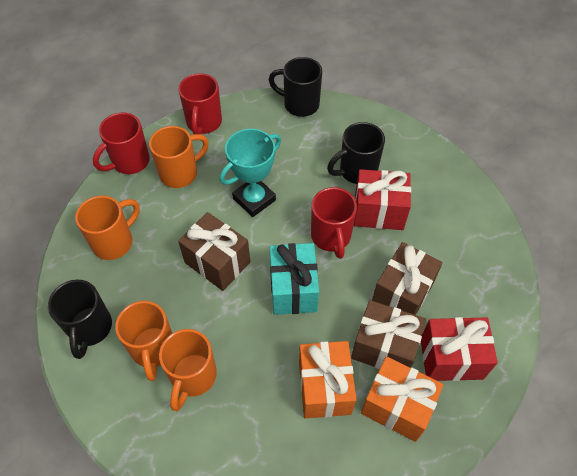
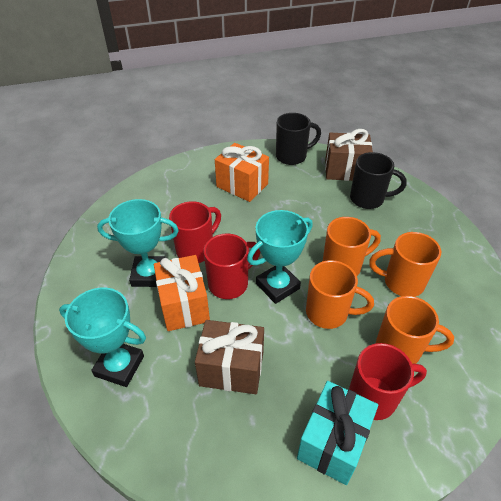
black mug: [48,280,112,359] [269,57,322,117] [327,122,385,184] = 3 -> [276,113,321,165] [350,152,407,209] = 2
brown gift: [178,212,250,291] [351,300,426,369] [372,242,443,315] = 3 -> [195,320,264,394] [325,129,373,181] = 2
red gift: [354,169,411,230] [421,317,498,381] = 2 -> none = 0
turquoise trophy: [220,129,281,217] = 1 -> [59,288,146,387] [97,199,179,287] [247,210,313,304] = 3

